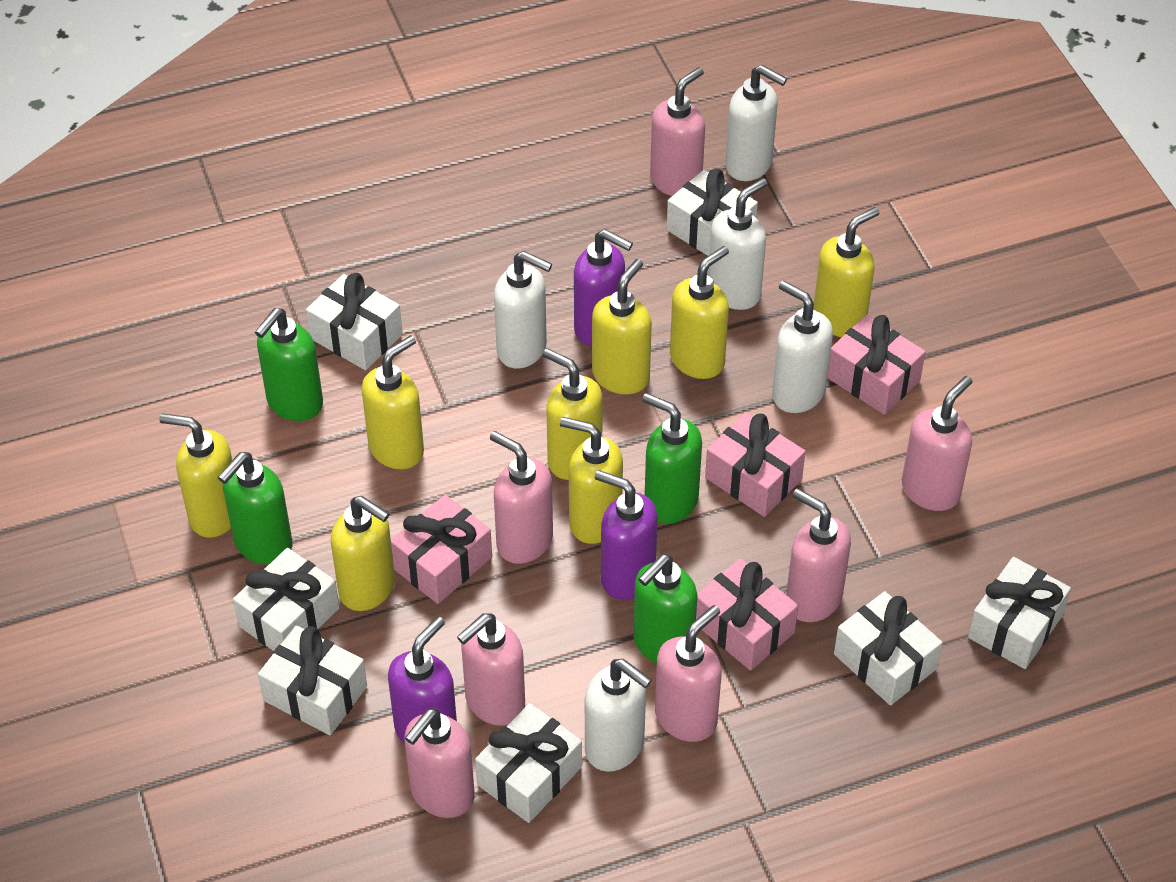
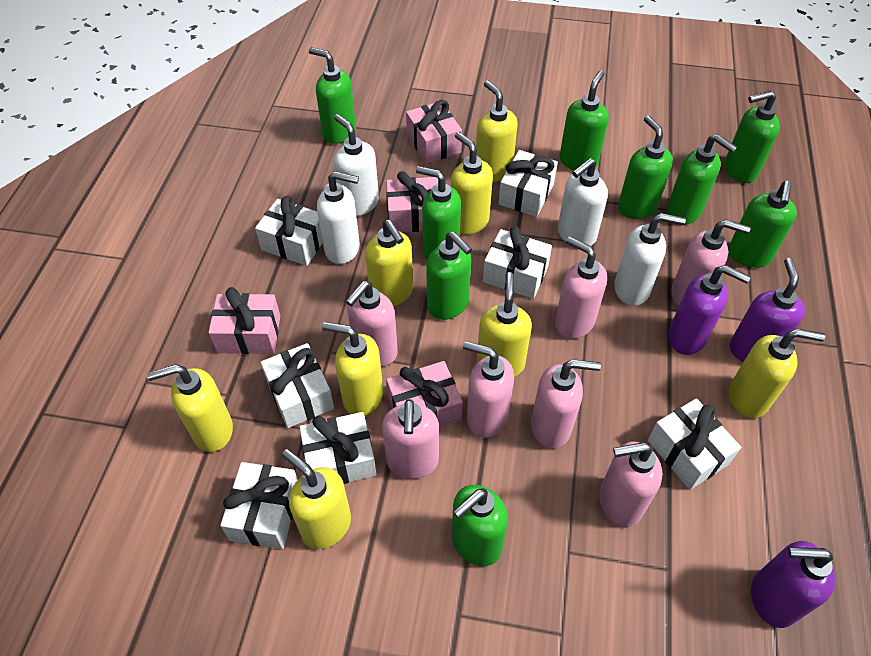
green soap dispenser: [218,452,293,565] [255,308,323,421] [633,554,697,664] [642,393,702,524] = 4 -> [309,47,356,144] [416,166,461,260] [426,232,472,320] [452,485,508,566] [560,70,609,170] [618,115,673,219] [667,134,737,224] [724,91,780,183] [728,181,797,268] = 9
white soap dispenser: [494,251,552,369] [585,659,652,771] [708,178,768,310] [725,65,787,181] [772,281,833,413] = 5 -> [317,171,360,264] [334,114,379,216] [558,158,608,246] [614,213,686,306] = 4

